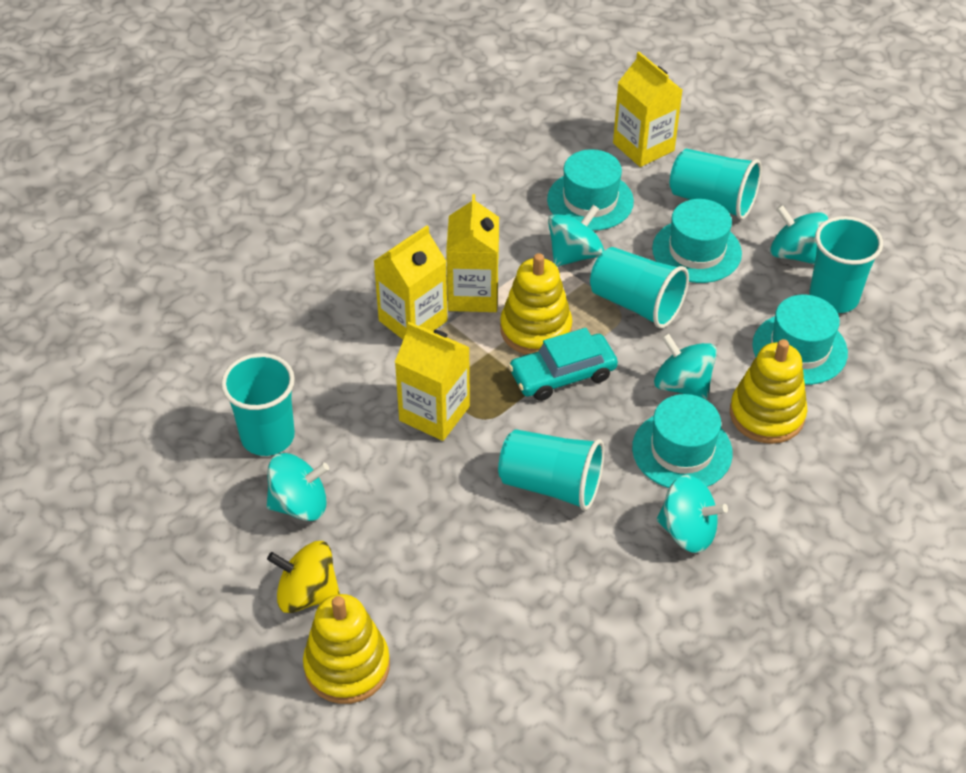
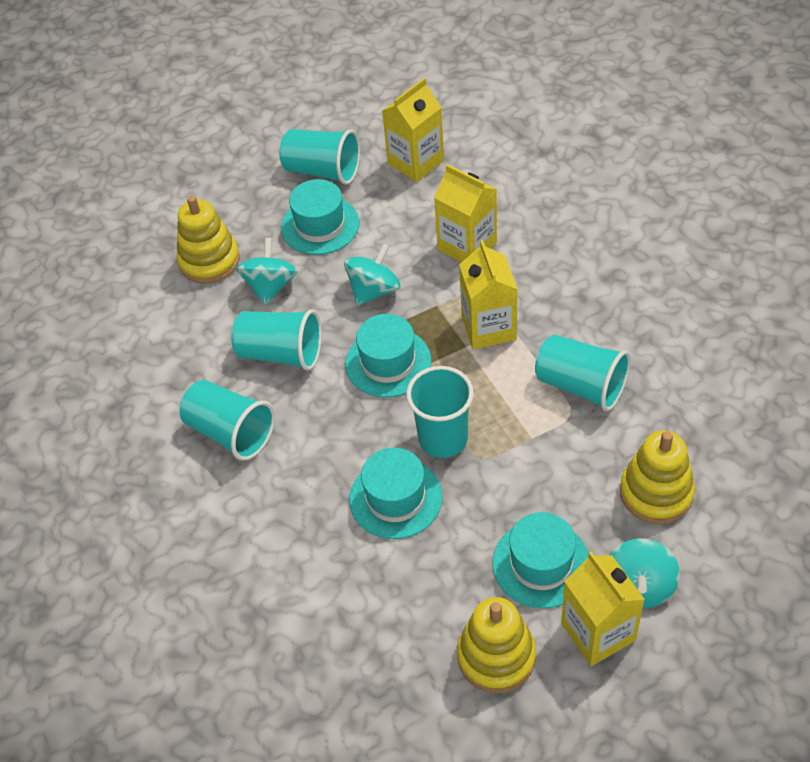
turquoise car: [508,328,618,401] = 1 -> none = 0
turquoise spinning top: [267,453,329,521] [548,205,604,267] [654,333,717,400] [656,475,728,553] [770,205,828,264] = 5 -> [236,238,298,305] [344,244,400,306] [609,539,680,608] = 3
yellow spinning top: [267,541,340,613] = 1 -> none = 0

